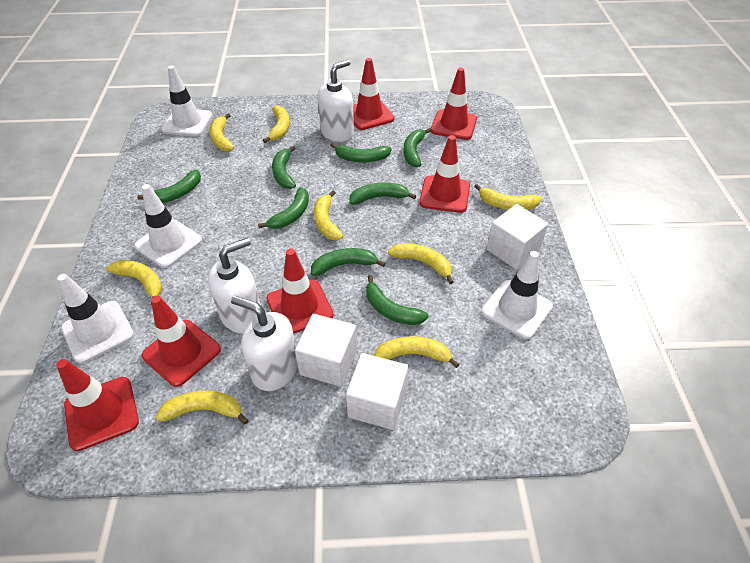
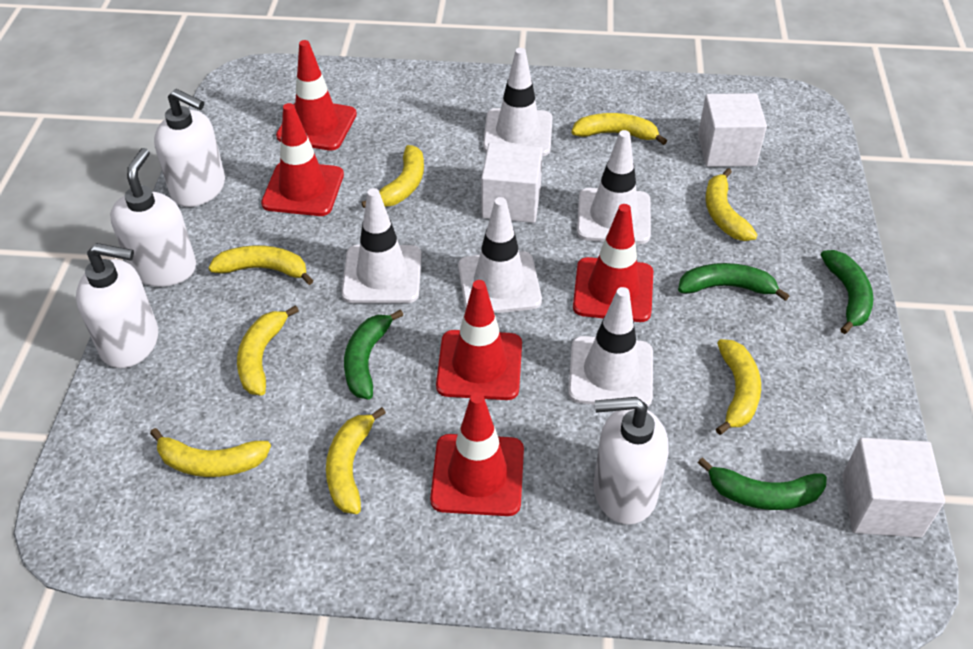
green banana: [137,170,201,203] [258,187,309,229] [272,146,296,189] [311,248,386,276] [330,143,392,162] [349,183,416,204] [366,275,429,325] [403,128,431,167] = 8 -> [344,309,403,399] [678,263,789,301] [698,457,827,510] [821,250,873,334] = 4
red traffic cone: [56,359,139,451] [142,296,221,387] [266,248,334,334] [353,58,394,130] [419,135,470,213] [431,68,477,140] = 6 -> [261,103,344,216] [276,40,357,151] [430,392,524,516] [436,280,522,400] [573,204,653,322] = 5
white soap dispenser: [208,237,261,333] [231,296,298,391] [318,60,354,142] = 3 -> [76,243,158,368] [110,148,196,287] [154,89,225,207] [594,397,669,525] = 4
white traffic cone: [57,274,134,363] [134,184,202,268] [161,65,213,137] [481,251,553,339] = 4 -> [342,188,422,303] [458,197,542,313] [483,48,553,156] [568,287,653,407] [577,130,651,244] = 5

